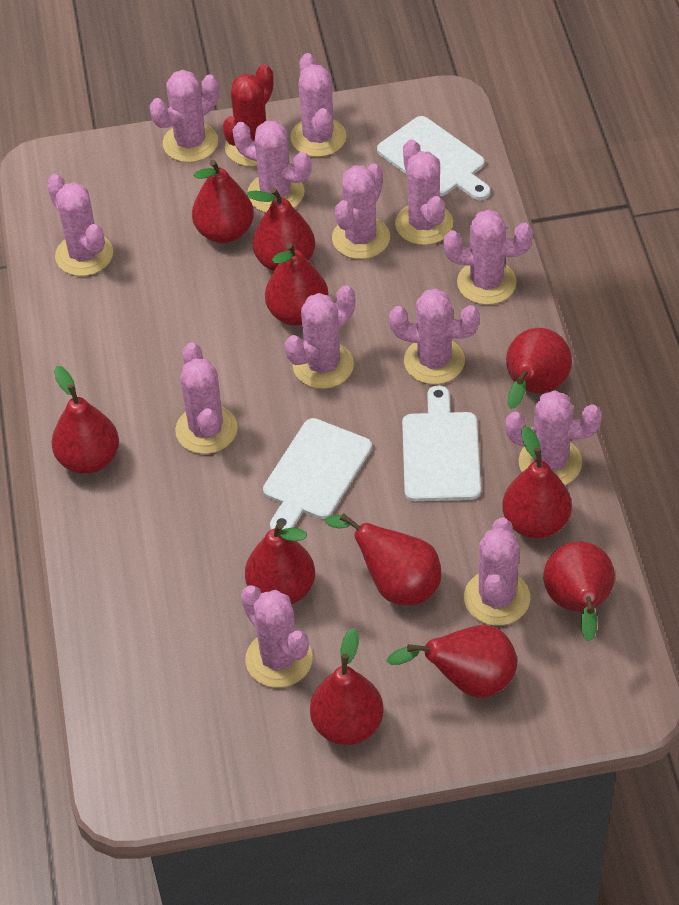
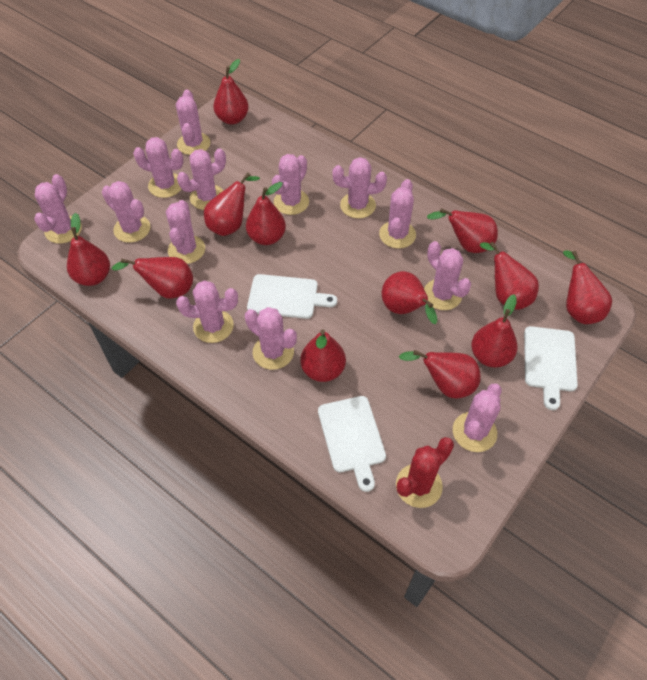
red pear: [52,366,119,474] [192,160,254,243] [245,522,315,604] [246,188,315,271] [265,242,329,326] [310,628,384,745] [325,513,441,605] [387,625,517,698] [502,426,572,539] [506,328,572,409] [543,542,615,642] = 11 -> [67,213,110,286] [112,257,193,298] [204,172,260,236] [213,59,249,124] [246,182,286,245] [300,329,346,382] [382,271,437,324] [399,350,481,398] [427,208,498,253] [471,294,518,367] [480,241,539,310] [563,250,612,324] = 12

